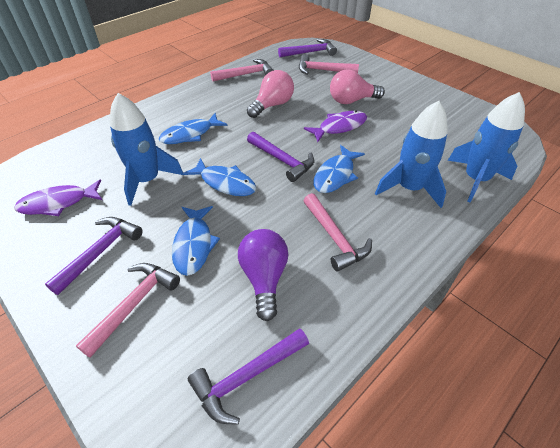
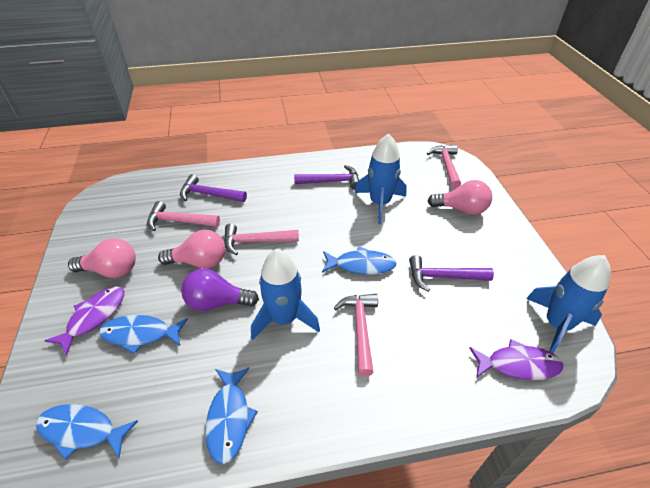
pink light bulb: [247,70,294,118] [330,69,385,104] = 2 -> [68,238,136,278] [158,230,225,269] [427,180,492,215] = 3
purple hammer: [45,217,143,295] [188,328,309,425] [247,132,314,182] [278,39,337,57] = 4 -> [180,174,247,202] [294,165,359,190] [409,255,494,292] = 3

